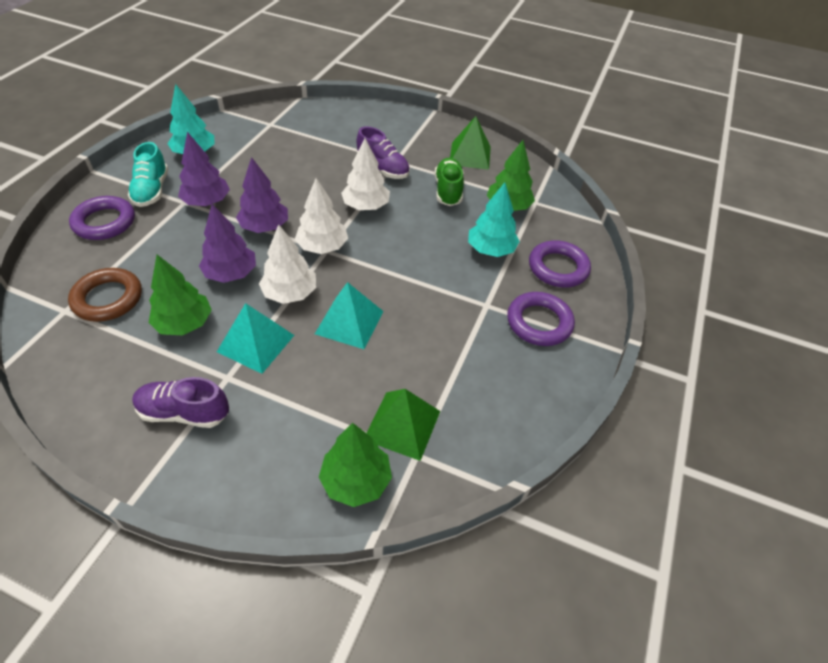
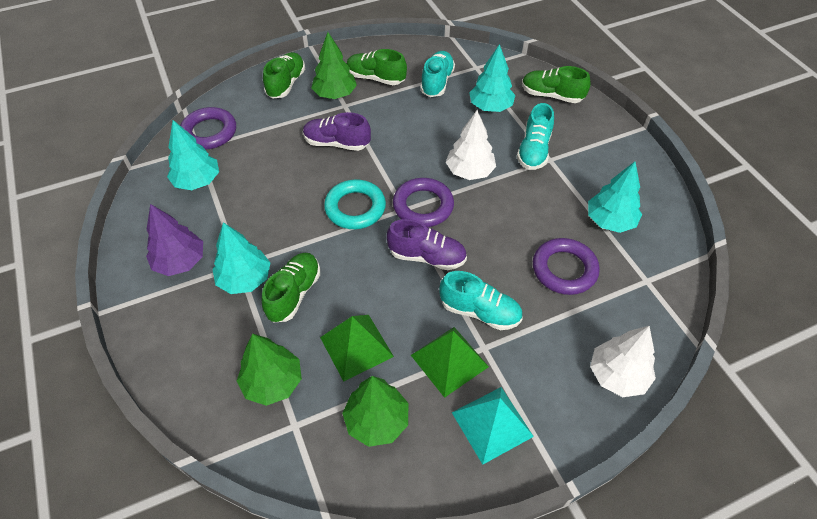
brown ring: [68,268,142,322] = 1 -> none = 0
green shoe: [435,158,464,206] = 1 -> [261,253,320,322] [263,52,305,99] [347,49,407,85] [522,66,591,103] = 4
purple tree: [178,132,230,206] [199,204,256,283] [236,157,288,233] = 3 -> [146,204,203,276] = 1
turquoise pyramid: [217,303,294,374] [315,282,384,349] = 2 -> [452,387,534,465] = 1
turquoise ring: none = 0 -> [324,179,386,229] = 1
turquoise shoe: [128,142,168,207] = 1 -> [420,51,455,97] [439,271,522,330] [517,103,554,170] = 3
turquoise tree: [168,84,215,154] [468,182,520,257] = 2 -> [167,120,219,190] [213,222,270,294] [469,44,516,112] [588,162,642,233] = 4
white tree: [259,224,316,304] [295,178,348,254] [341,138,390,210] = 3 -> [446,110,496,180] [590,326,656,397] = 2

